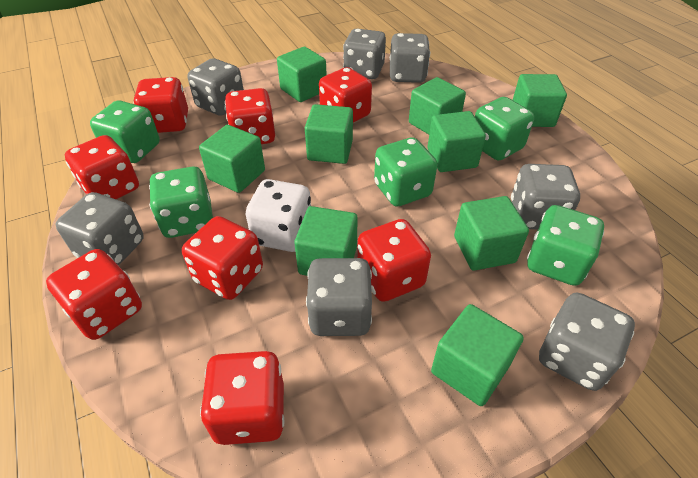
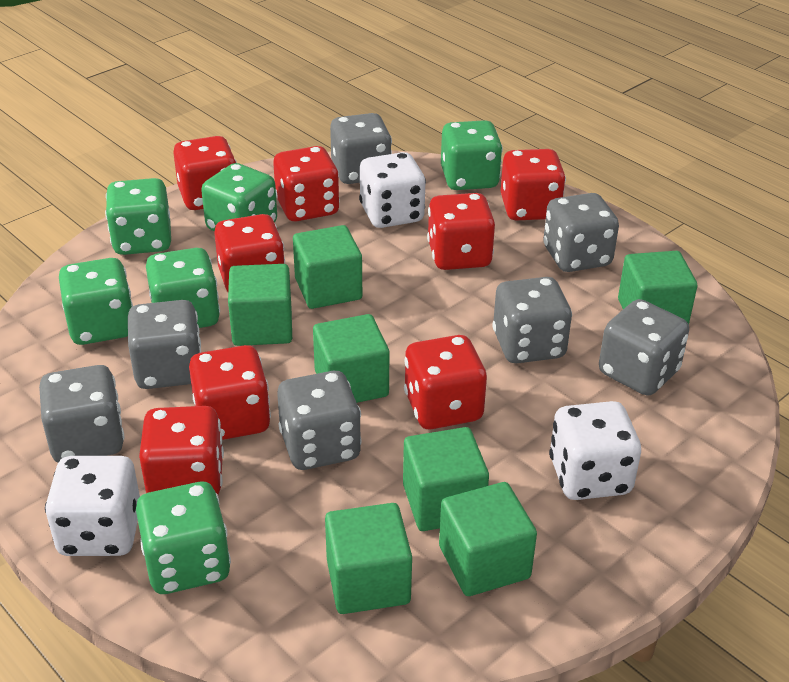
green cube: [199,125,265,193] [277,47,327,102] [294,206,358,276] [305,104,353,164] [409,77,466,134] [428,111,486,172] [431,304,524,406] [454,196,529,270] [513,74,567,127] = 9 -> [228,264,292,346] [293,225,362,309] [313,314,389,403] [325,503,412,614] [403,427,489,531] [439,482,537,596] [618,251,697,324] = 7
green dice: [90,101,160,163] [149,167,213,238] [374,137,437,207] [475,97,534,160] [527,205,604,286] = 5 -> [59,258,133,345] [105,178,171,255] [136,482,231,594] [146,248,220,328] [201,163,277,232] [441,120,503,190] = 6
white dice: [246,179,311,252] = 1 -> [45,456,140,556] [359,152,426,228] [549,401,641,500] = 3

